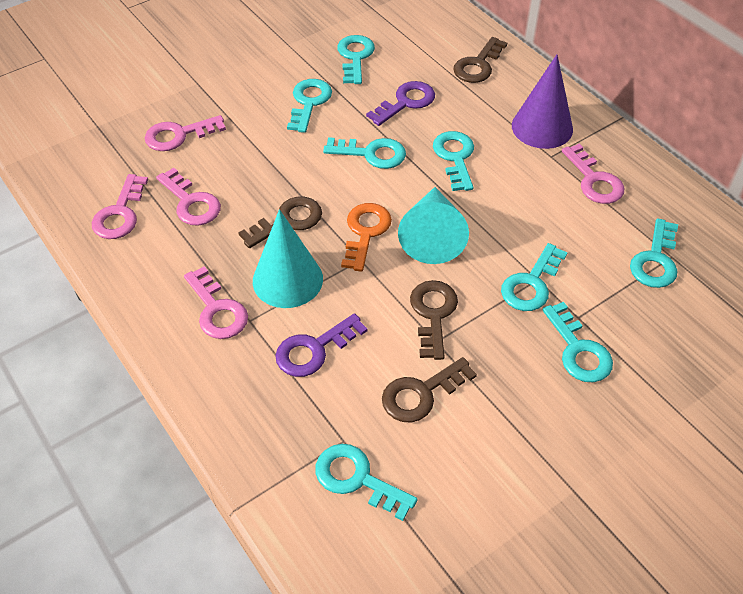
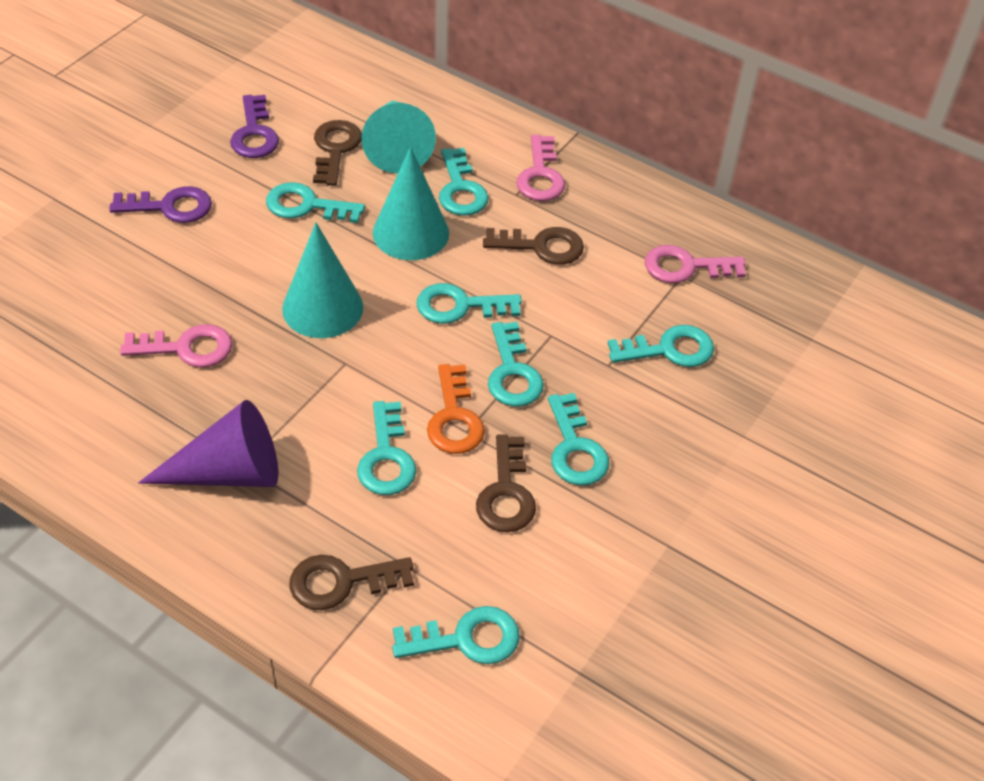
pink key: [92,174,148,239] [145,115,226,151] [156,168,221,226] [184,266,248,339] [562,143,624,204] = 5 -> [120,324,232,368] [516,135,565,201] [645,245,746,283] = 3
turquoise cone: [253,209,323,308] [398,187,469,264] = 2 -> [282,223,363,338] [361,101,436,173] [373,147,449,260] = 3

